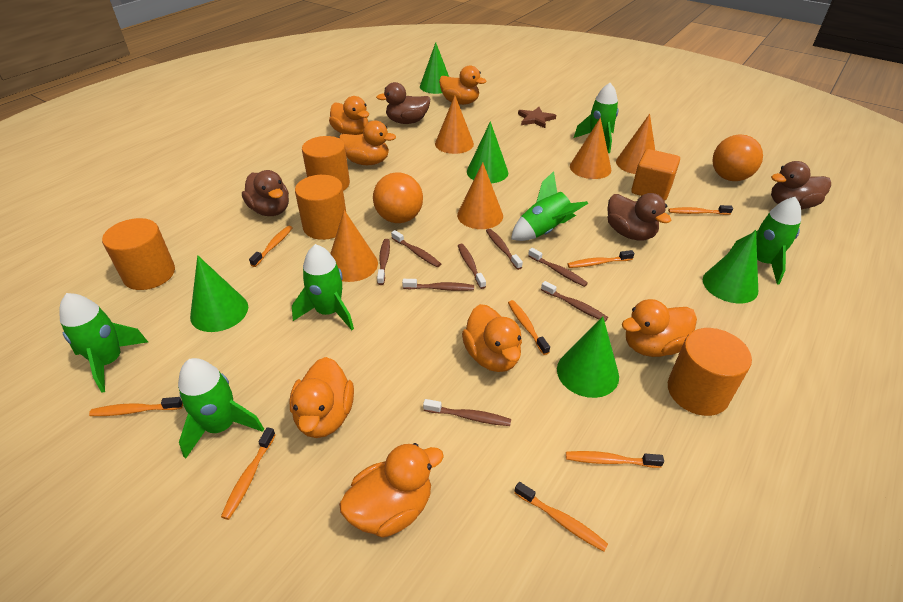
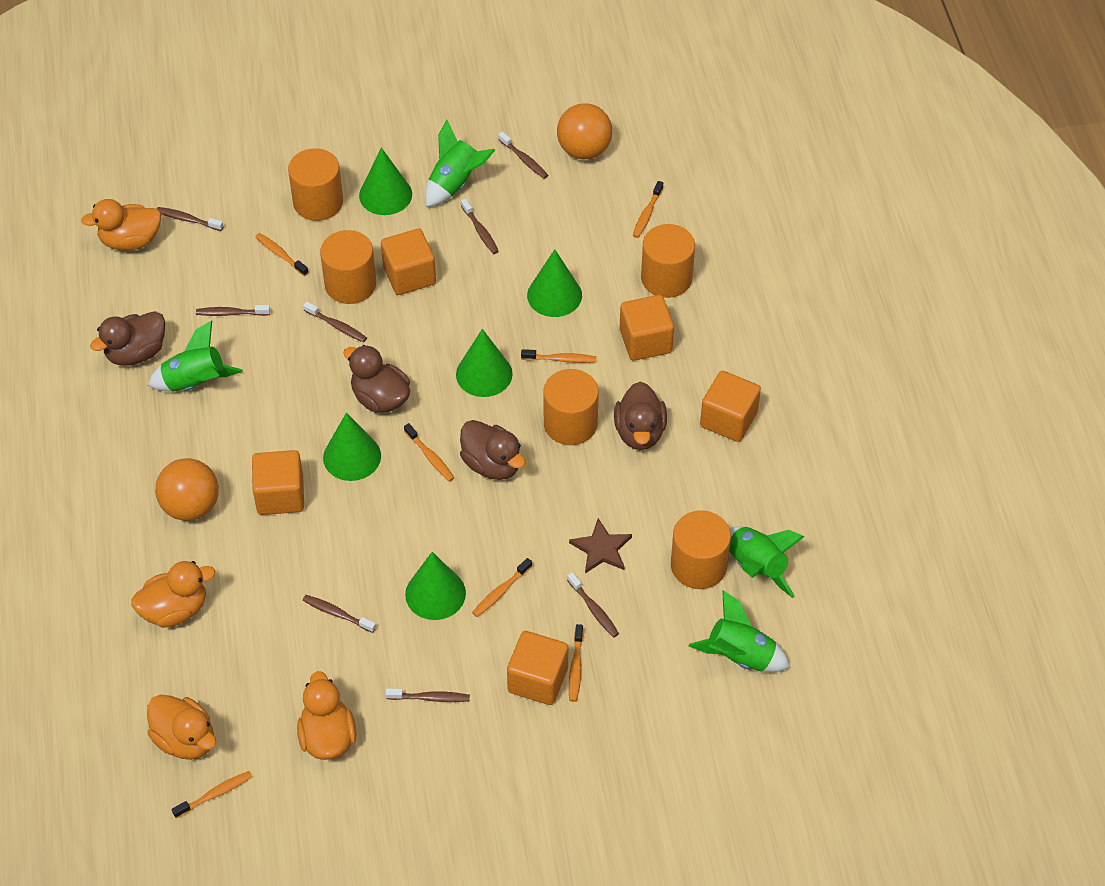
green rocket: [60,293,148,393] [178,358,264,459] [292,244,354,330] [511,171,588,241] [574,83,619,153] [729,197,801,284] = 6 -> [148,321,243,392] [425,120,495,207] [689,590,791,672] [729,526,805,598] = 4
orange cone: [330,210,378,282] [435,95,474,154] [457,163,503,229] [570,118,611,179] [616,114,655,174] = 5 -> none = 0
orange cube: [631,149,680,201] = 1 -> [252,450,304,515] [381,229,436,295] [507,631,568,705] [619,295,674,361] [700,371,761,442] = 5
orange cylinder: [102,218,175,290] [295,175,346,240] [302,136,350,191] [668,328,752,416] = 4 -> [288,148,343,221] [320,230,376,304] [543,369,599,445] [641,224,695,298] [671,510,731,589] = 5
orange duck: [289,357,354,438] [329,96,369,135] [339,120,396,165] [339,443,444,538] [439,65,486,105] [462,304,522,372] [622,299,697,357] = 7 -> [81,199,161,251] [131,561,215,628] [147,694,216,760] [297,671,356,760] = 4
orange toothbrush: [89,397,183,416] [221,427,276,520] [249,226,293,267] [508,300,550,355] [514,482,608,551] [566,451,664,468] [567,250,634,268] [668,205,733,215] = 8 -> [172,771,252,818] [255,233,308,276] [404,423,454,482] [472,558,532,617] [521,349,596,363] [569,624,583,702] [633,181,663,238] = 7

